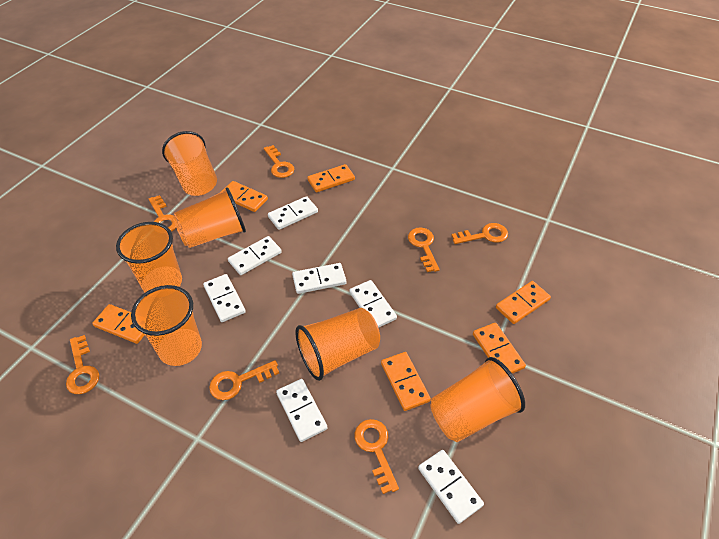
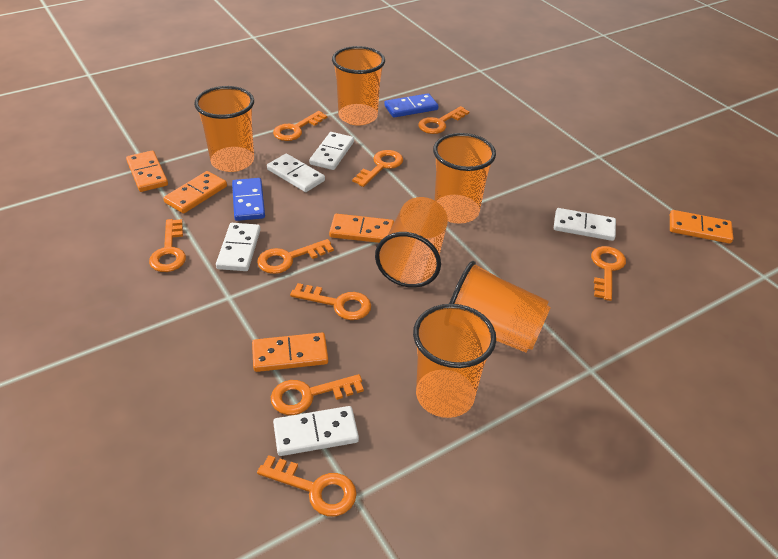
blue domino: none = 0 -> [232,178,265,221] [384,93,438,118] = 2
orange domino: [92,304,144,344] [221,181,268,212] [307,164,355,192] [381,352,431,411] [473,323,526,374] [496,281,551,324] = 6 -> [126,151,168,192] [163,171,227,214] [252,333,328,372] [329,214,394,243] [670,210,733,244] = 5
orange key: [66,335,99,394] [149,195,176,232] [209,360,279,400] [264,145,294,178] [354,419,399,494] [408,227,440,272] [451,223,508,244] = 7 -> [149,219,186,272] [257,239,334,274] [257,455,357,516] [271,374,364,415] [273,111,327,141] [290,283,371,320] [352,150,403,187] [418,106,470,134] [591,246,626,301] = 9
white domino: [203,274,246,322] [228,236,282,275] [268,196,318,230] [276,379,328,442] [292,263,346,294] [349,280,397,328] [418,450,484,524] = 7 -> [216,223,261,271] [267,154,325,192] [273,406,359,456] [309,132,354,170] [554,208,616,241] = 5

